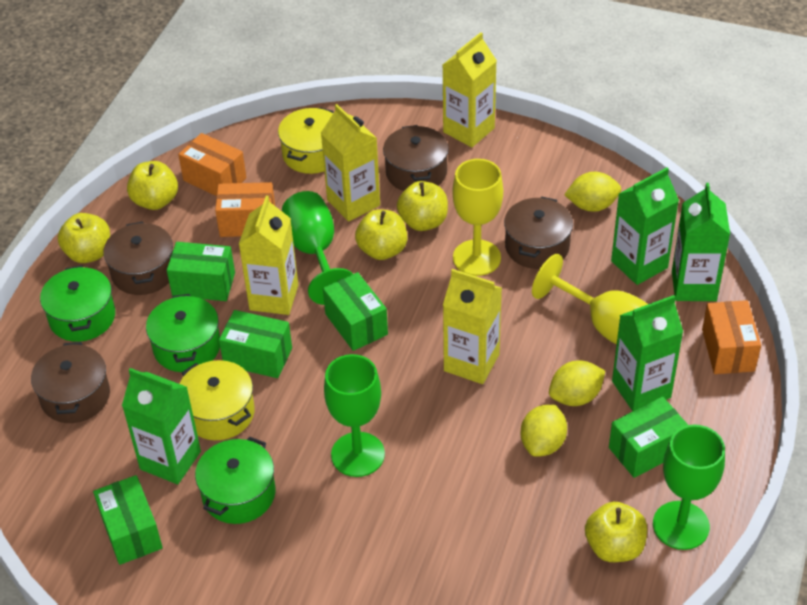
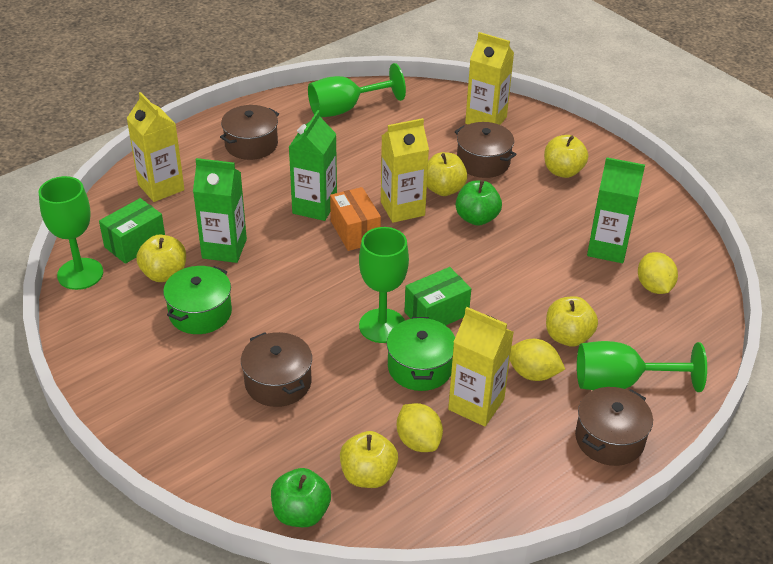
green apple: none = 0 -> [271,468,331,527] [456,180,502,226] = 2
green box: [93,475,163,565] [167,242,235,301] [219,310,292,378] [323,272,388,351] [609,397,688,478] = 5 -> [99,198,165,264] [404,267,471,325] = 2
green carton: [122,368,201,484] [611,167,679,285] [612,295,683,411] [672,183,730,301] = 4 -> [193,158,247,263] [289,110,337,221] [587,157,645,263] = 3
green goblet: [282,191,353,305] [324,354,385,477] [653,425,725,550] = 3 -> [39,176,103,290] [308,63,406,117] [359,227,409,343] [577,341,707,392] = 4
green pot: [40,265,115,342] [146,294,220,372] [195,437,275,524] = 3 -> [163,266,232,334] [386,317,455,391] = 2
orange box: [178,133,246,196] [215,182,275,237] [702,300,761,374] = 3 -> [330,187,381,251] = 1
yellow goblet: [452,159,503,276] [532,254,648,345] = 2 -> none = 0
yellow pot: [180,360,255,440] [278,107,334,174] = 2 -> none = 0

